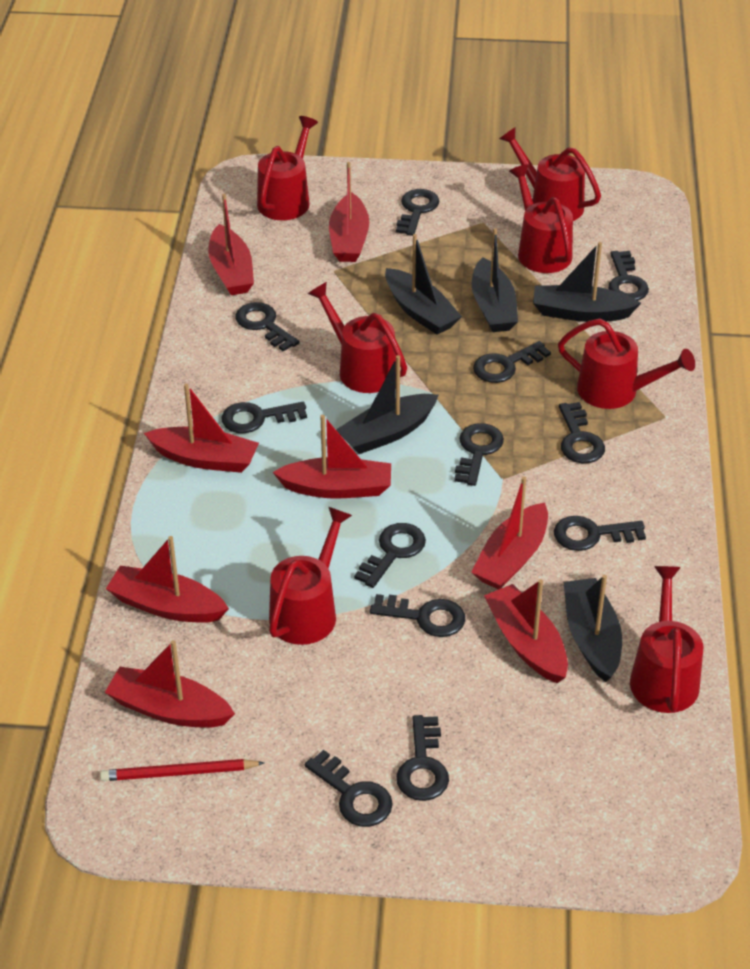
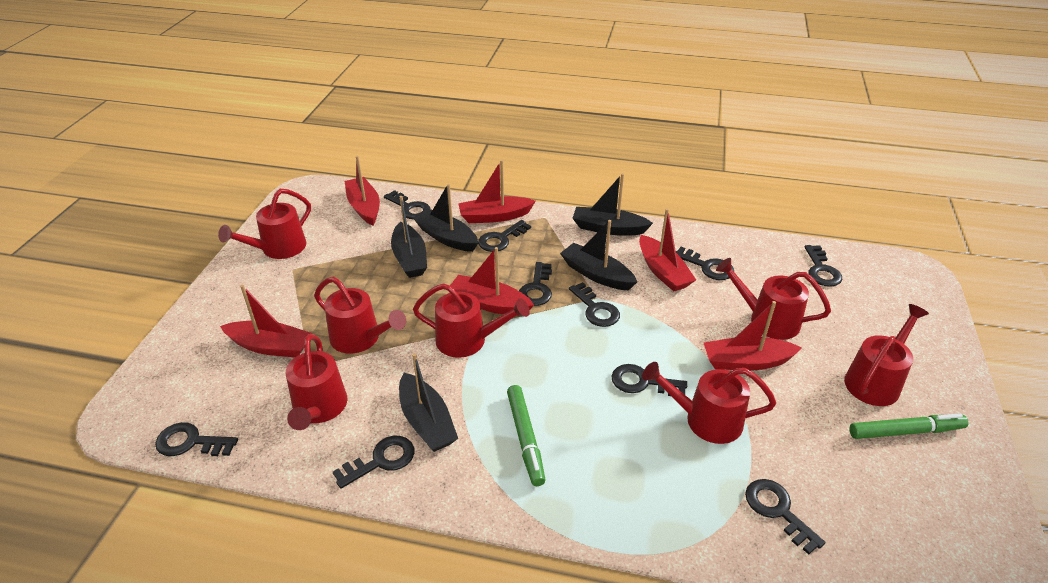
black key: [221,402,307,433] [235,302,300,352] [305,750,393,827] [354,523,426,588] [370,594,465,637] [396,189,439,236] [396,715,449,801] [454,423,504,486] [473,341,551,383] [554,516,646,551] [559,402,605,463] [608,251,649,301] = 12 -> [155,422,238,456] [333,436,415,489] [384,190,431,219] [478,220,531,252] [519,262,552,306] [569,282,620,327] [611,364,687,396] [676,247,734,280] [745,479,825,555] [805,245,842,287] = 10
green marker: none = 0 -> [507,385,545,486] [849,413,969,439] = 2
red boat: [105,640,235,728] [106,536,229,623] [144,384,259,473] [208,194,254,295] [273,415,391,498] [329,162,369,262] [471,477,548,589] [484,579,568,683] = 8 -> [220,285,312,357] [345,156,380,225] [450,247,534,315] [458,160,536,223] [639,209,696,291] [704,301,802,370] = 6
red pencil: [100,759,264,781] = 1 -> none = 0

